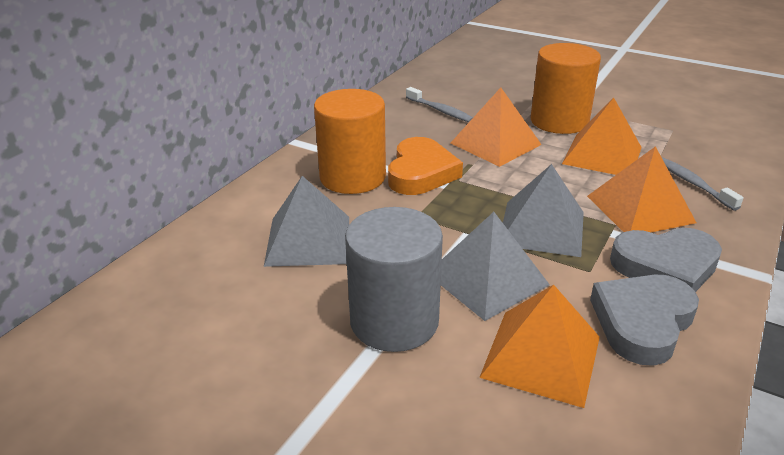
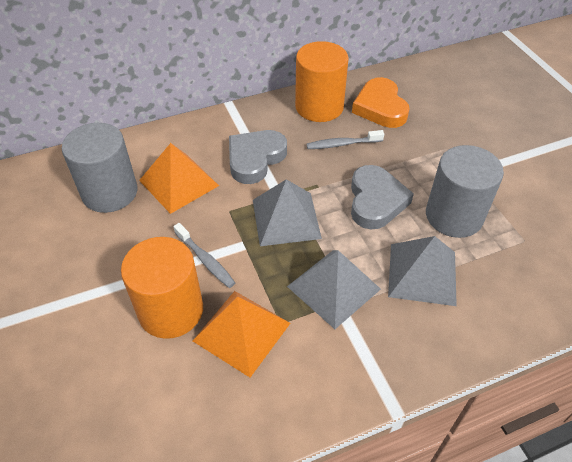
grey cylinder: [345,207,443,352] = 1 -> [62,123,138,213] [426,145,504,238] = 2
orange pyramid: [451,88,542,167] [479,285,600,408] [562,98,642,175] [587,146,696,232] = 4 -> [139,143,219,214] [193,291,290,377] = 2

